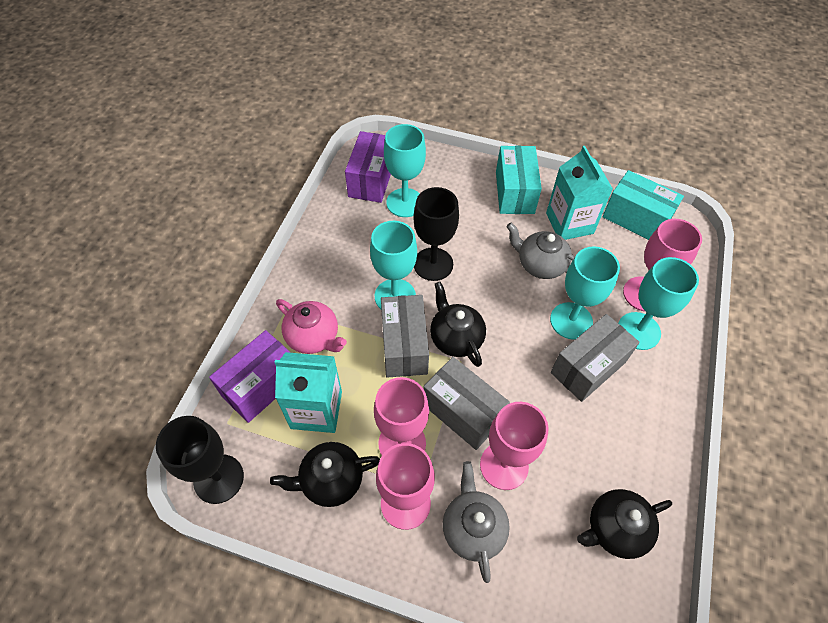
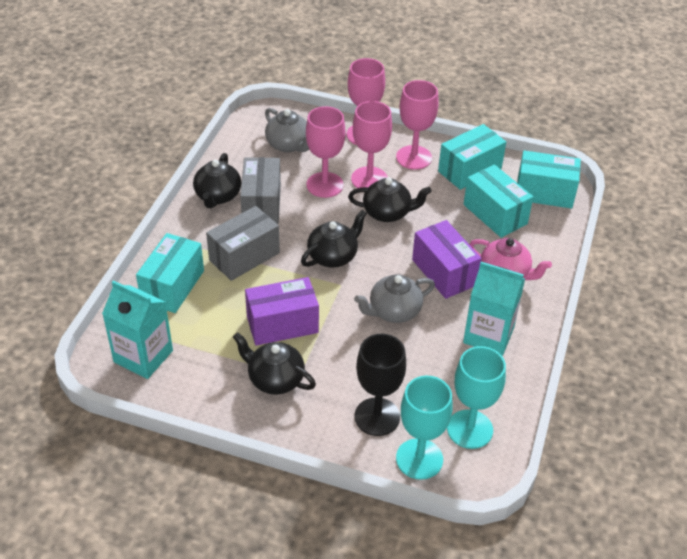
black goblet: [156,416,244,504] [413,187,459,281] = 2 -> [354,334,406,436] = 1
black teapot: [270,442,380,507] [430,282,486,367] [577,489,672,559] = 3 -> [193,153,241,208] [233,332,316,395] [301,210,367,268] [348,177,432,222] = 4
grey box: [381,295,429,377] [423,357,510,450] [551,314,640,402] = 3 -> [206,206,280,281] [240,157,281,224] = 2
turquoise box: [496,146,542,214] [602,170,684,240] = 2 -> [136,233,204,313] [438,124,506,190] [463,165,533,238] [517,151,581,209] = 4
turquoise goblet: [370,221,417,309] [384,124,426,217] [550,246,620,340] [618,257,699,350] = 4 -> [396,376,453,480] [447,346,506,449] = 2

